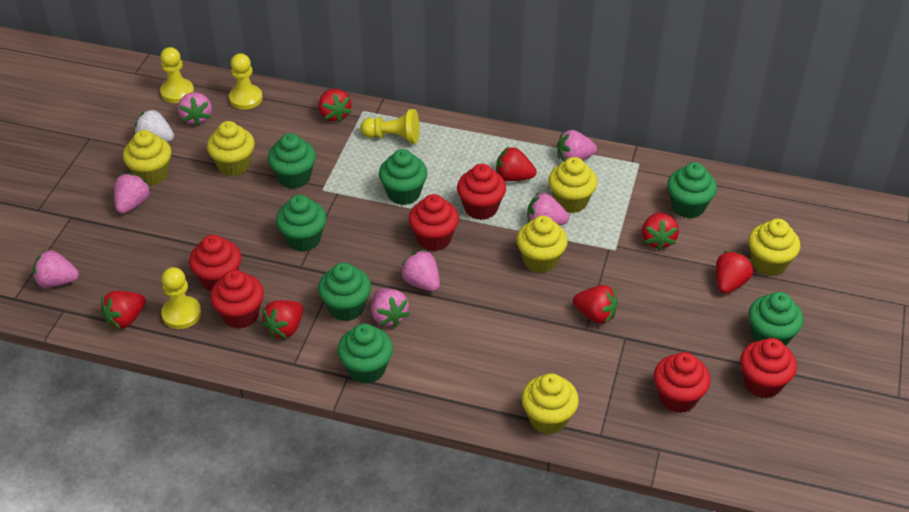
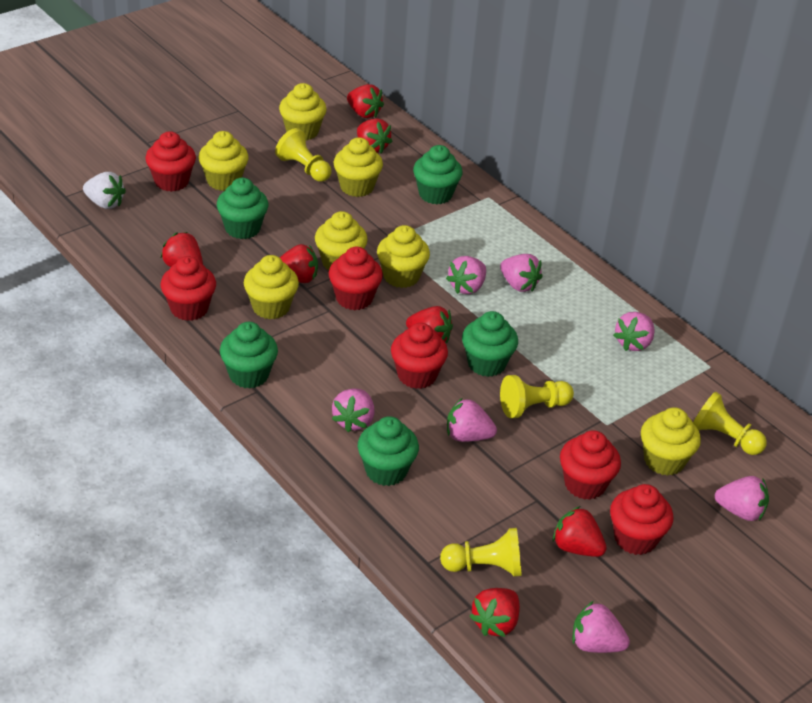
green cupcake: [268,133,316,189] [276,195,326,252] [318,263,371,321] [338,324,393,384] [379,149,428,205] [667,162,717,218] [749,292,803,346] = 7 -> [217,178,268,239] [220,322,278,389] [358,416,419,486] [413,145,463,204] [462,311,518,377] = 5
yellow cupcake: [123,130,171,186] [207,121,255,176] [516,216,568,273] [521,373,579,435] [548,157,597,213] [748,219,800,276] = 6 -> [199,131,249,191] [244,255,299,319] [279,83,327,141] [315,211,368,270] [334,137,383,197] [377,225,430,288] [641,407,701,476] = 7

